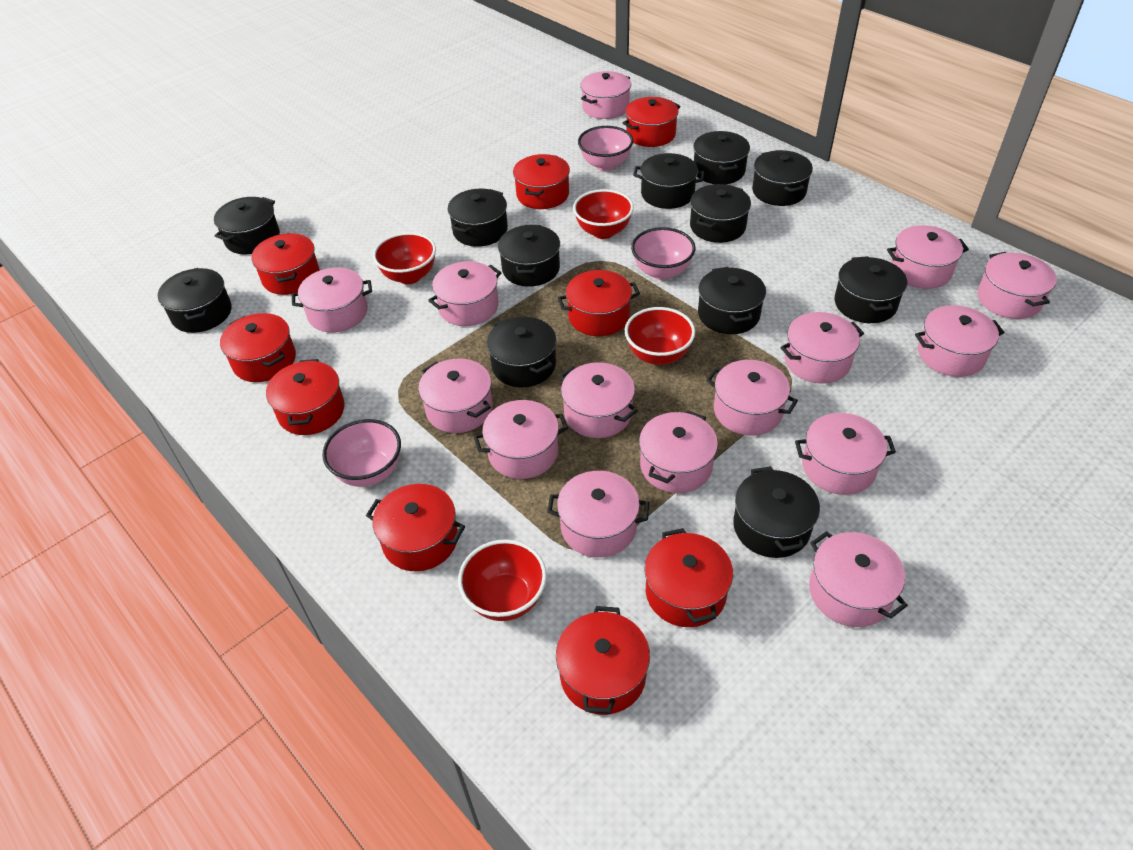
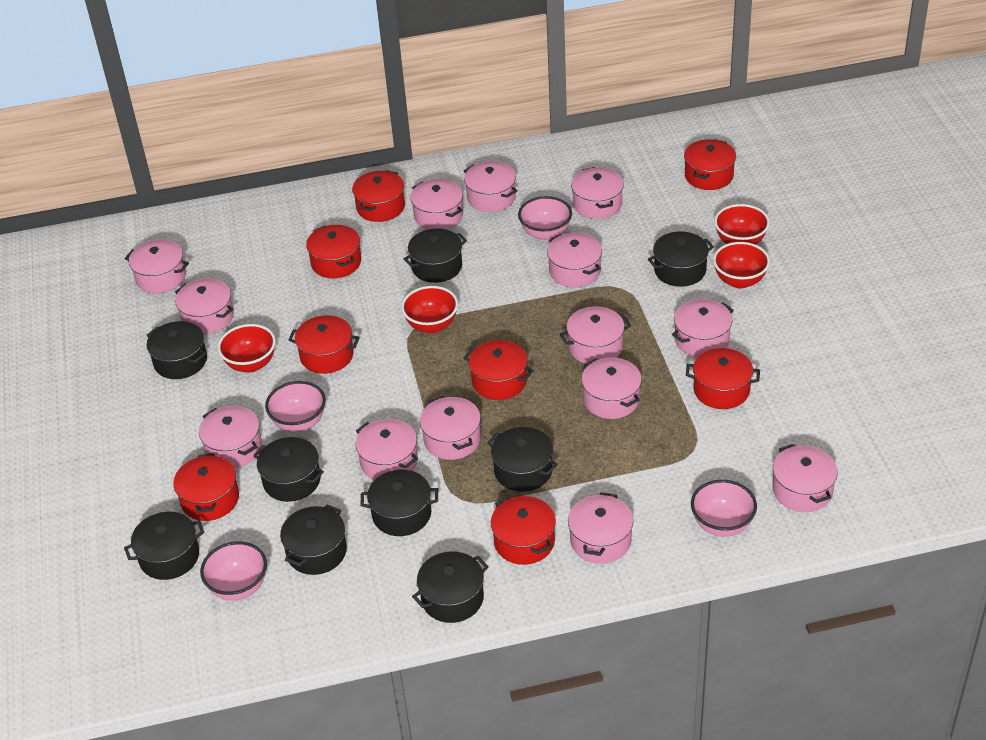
black pot: [158,268,231,333] [214,197,280,254] [448,189,508,247] [487,317,557,387] [498,225,560,287] [633,153,705,209] [690,184,751,243] [693,131,750,184] [698,267,766,334] [733,466,820,558] [752,150,813,206] [835,256,907,323] = 12 -> [124,512,204,580] [147,321,207,379] [253,437,324,502] [280,505,347,575] [360,470,438,536] [403,228,467,283] [412,551,489,623] [487,427,558,492] [648,231,714,287] = 9
pink bowl: [322,419,401,487] [578,126,633,171] [631,227,696,280] = 3 -> [200,541,267,601] [265,381,326,432] [518,196,572,241] [691,480,757,537] = 4
pink pot: [292,268,372,332] [418,359,493,433] [428,261,501,326] [474,400,568,479] [547,471,649,558] [560,362,638,438] [580,71,631,119] [639,411,718,493] [706,360,798,436] [780,312,864,384] [795,413,896,495] [809,531,908,627] [887,225,969,289] [915,305,1004,377] [978,252,1057,319] = 15 -> [125,240,189,294] [175,278,234,334] [199,406,262,468] [355,419,418,480] [411,179,463,230] [420,396,481,460] [464,161,517,212] [547,233,602,287] [560,306,631,364] [568,492,633,564] [571,167,624,219] [581,358,642,419] [672,299,734,357] [772,444,838,512] = 14
red pot: [220,313,296,382] [251,233,320,295] [266,359,344,435] [366,484,465,571] [513,154,570,209] [556,606,650,715] [558,270,640,336] [623,97,681,147] [645,528,733,627] = 9 -> [173,453,239,521] [289,315,360,374] [306,225,361,278] [352,170,405,222] [464,340,534,400] [491,496,556,565] [684,139,736,190] [686,348,760,409] = 8

